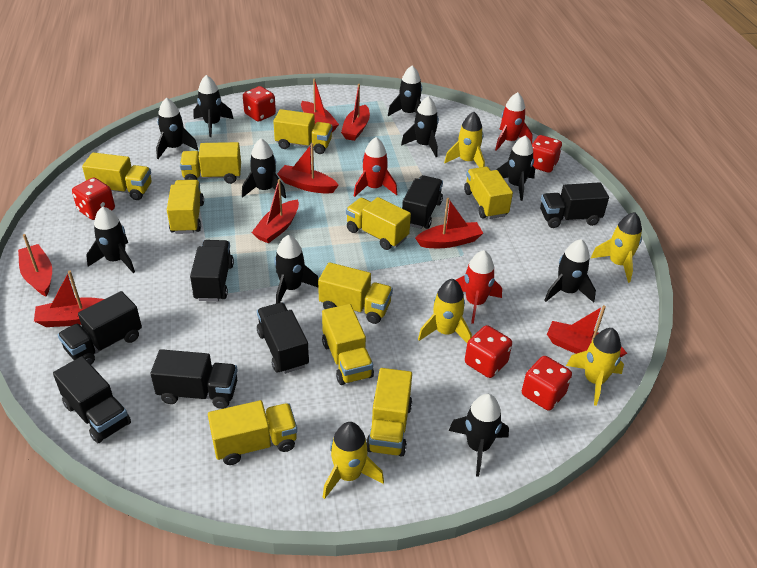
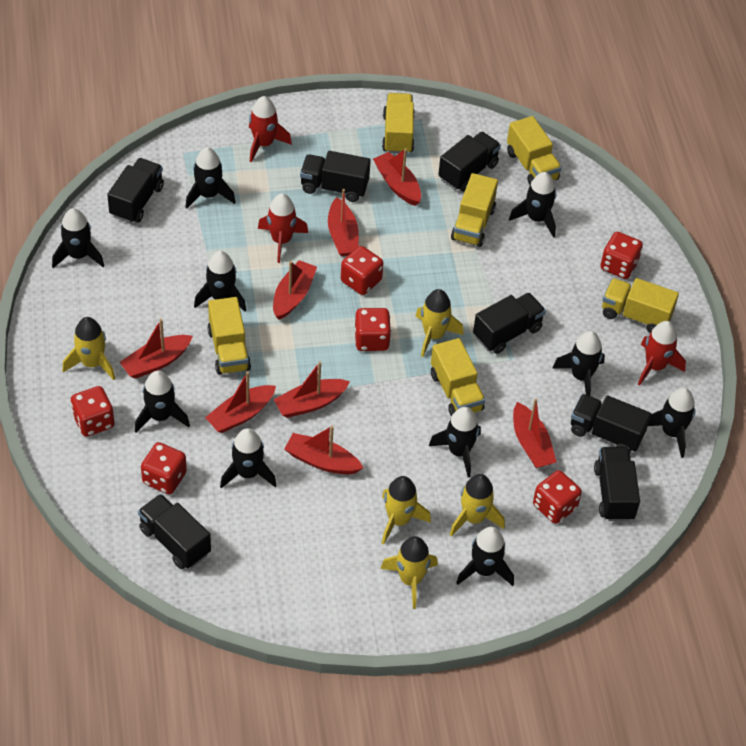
red dice: [72,178,115,220] [243,86,276,122] [465,325,512,378] [522,356,572,411] [532,135,562,173] = 5 -> [71,386,115,437] [141,442,187,494] [341,246,383,295] [355,308,391,351] [533,470,582,524] [601,232,643,279] = 6
yellow truck: [82,152,152,200] [167,180,204,234] [180,142,241,184] [208,400,297,465] [273,109,332,154] [318,262,393,324] [322,304,374,385] [346,197,411,250] [366,368,412,456] [464,167,513,219] = 10 -> [207,297,251,375] [382,93,415,154] [431,338,485,416] [451,173,498,247] [507,116,562,185] [602,278,679,333] = 6

